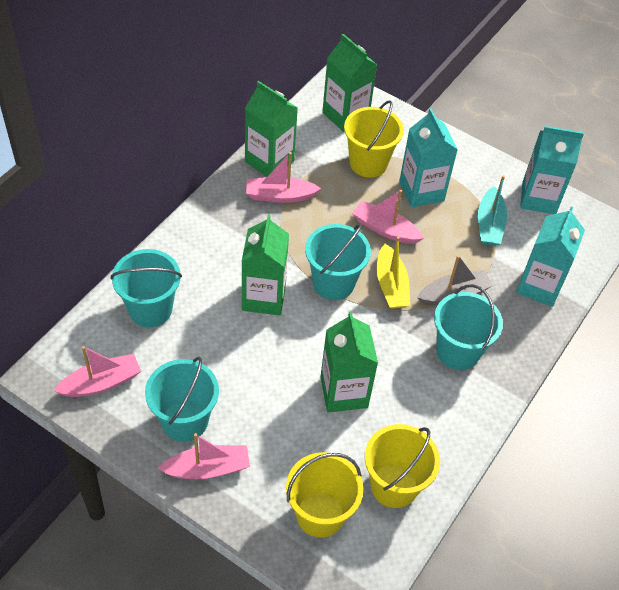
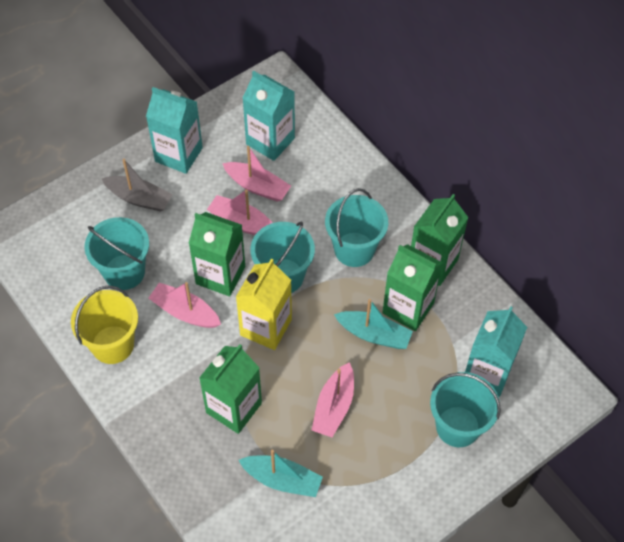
turquoise boat: [478,176,507,246] = 1 -> [239,450,323,497] [334,299,413,349] = 2
yellow boat: [377,236,410,309] = 1 -> none = 0
yellow bucket: [286,452,363,538] [344,100,404,178] [365,424,440,508] = 3 -> [71,285,138,364] = 1
yellow carton: none = 0 -> [236,259,292,350] = 1

